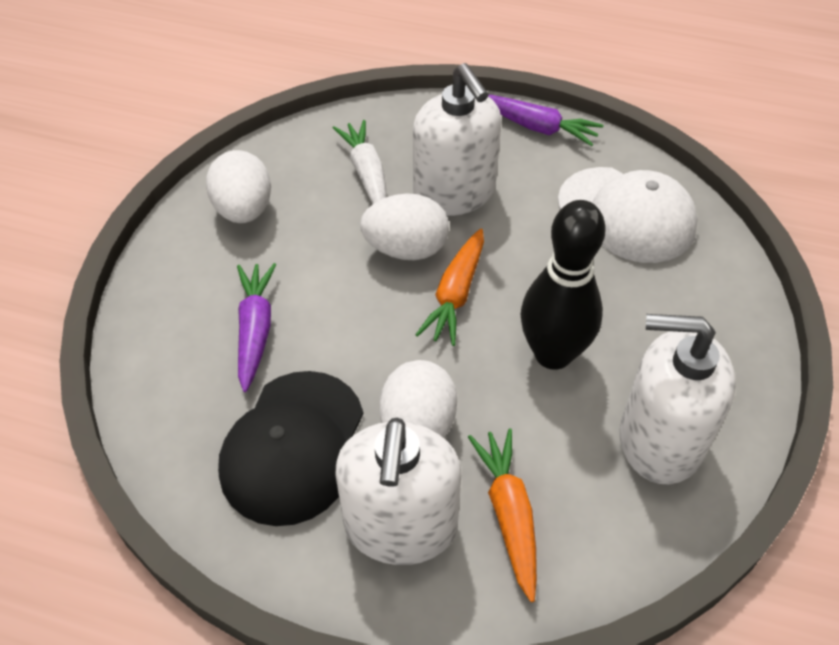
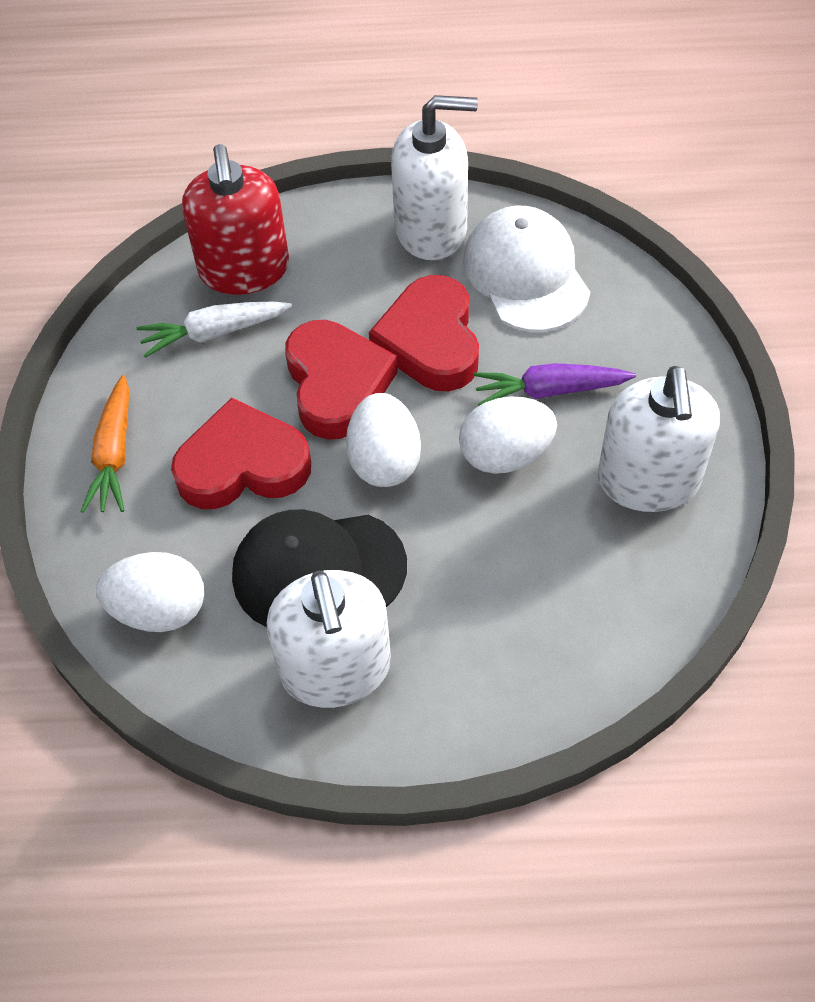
black bowling pin: [521,200,606,370] = 1 -> none = 0
orange carrot: [415,229,484,346] [468,428,537,602] = 2 -> [80,375,129,513] = 1
purple carrot: [237,263,276,392] [488,95,604,146] = 2 -> [473,363,636,406] = 1
red heart: none = 0 -> [171,398,311,509] [285,320,398,440] [369,275,479,391] = 3
red soap dispenser: none = 0 -> [182,144,289,295] = 1

